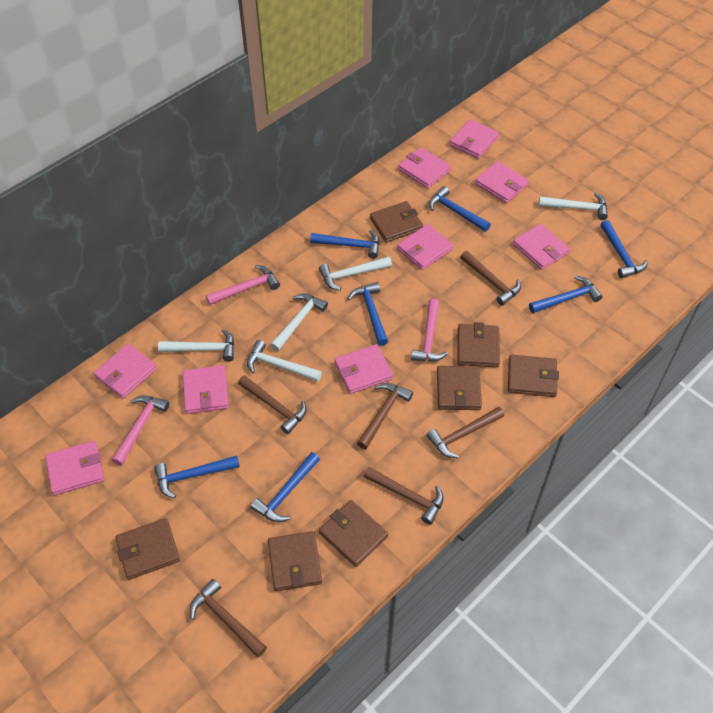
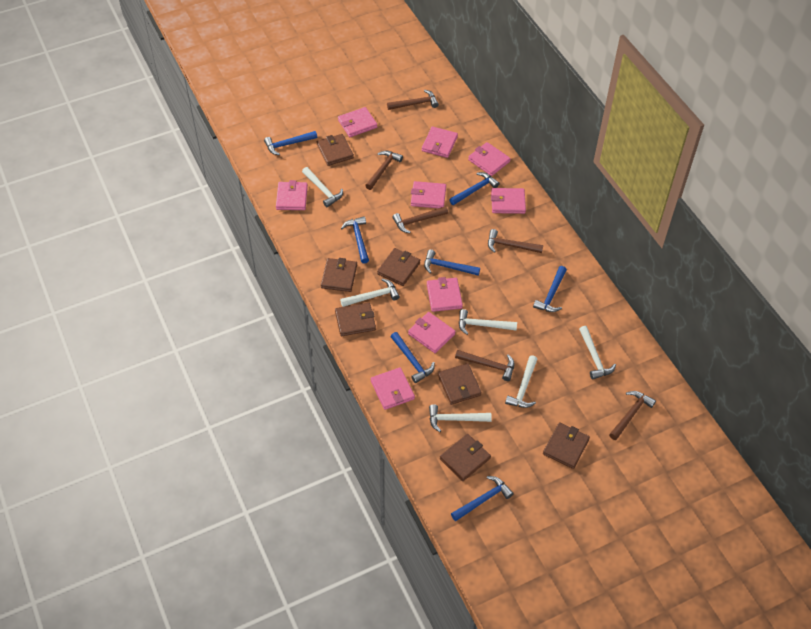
pink hammer: [112,396,169,466] [206,265,280,305] [411,299,448,362] = 3 -> none = 0
white hammer: [158,329,234,361] [247,340,322,382] [270,294,328,351] [319,256,392,291] [539,193,608,220] = 5 -> [302,167,343,207] [340,279,400,307] [429,404,492,432] [459,309,517,335] [505,355,537,408] [579,326,616,379] = 6

